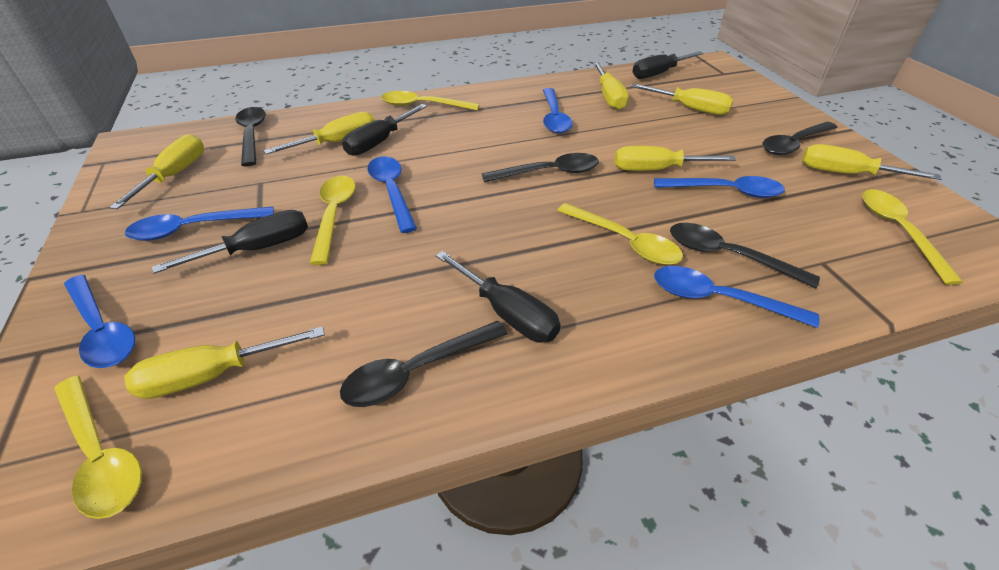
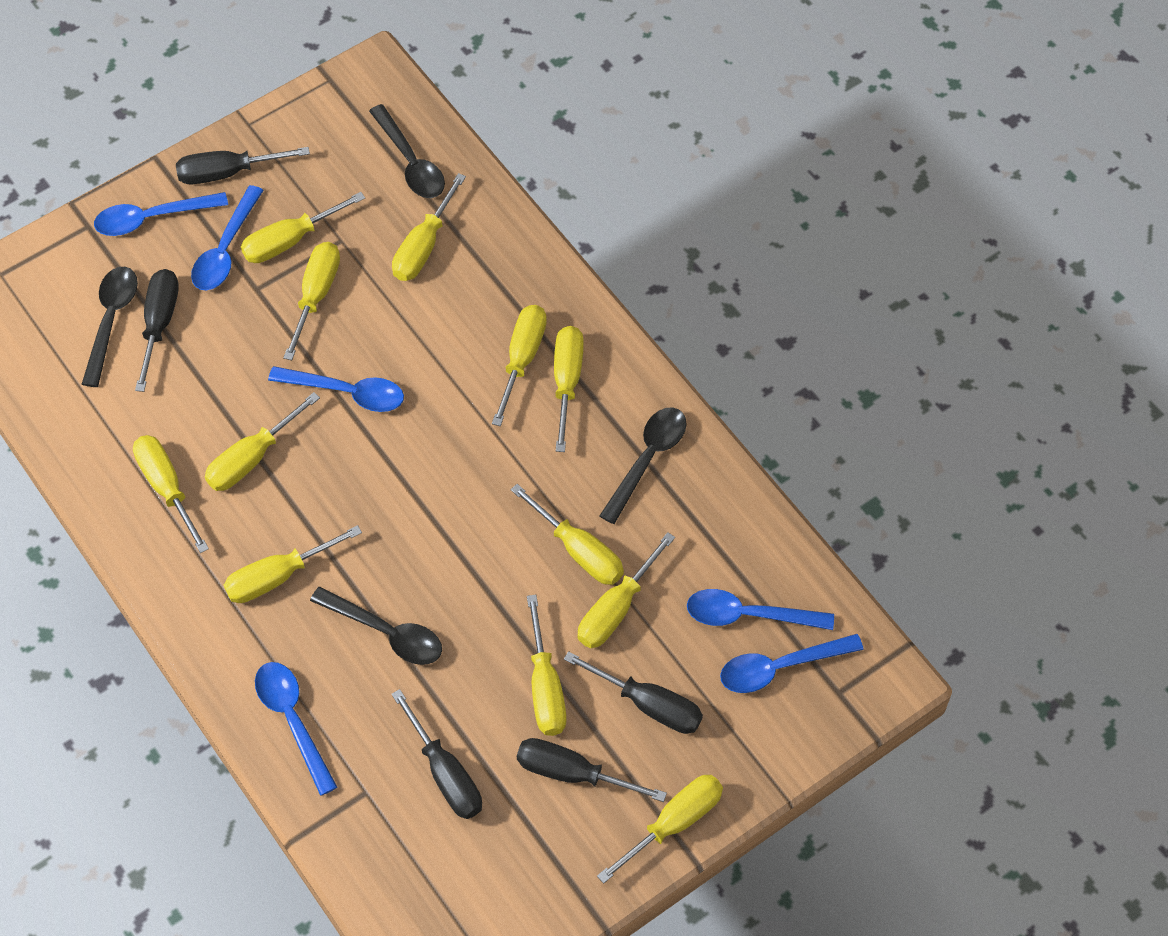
black screwdriver: [151,210,308,274] [342,104,427,156] [436,251,560,343] [632,51,704,79] = 4 -> [135,269,179,392] [176,147,310,184] [391,689,482,819] [517,738,667,802] [564,651,703,734] = 5
black spoon: [235,107,266,166] [340,321,508,407] [482,153,599,183] [670,223,820,288] [763,122,837,155] = 5 -> [82,267,138,387] [310,587,442,665] [369,104,445,198] [599,407,687,524] = 4
yellow screwdriver: [109,134,204,209] [124,326,325,399] [264,112,375,154] [593,62,629,110] [614,146,736,171] [631,83,733,115] [802,144,941,180] = 7 -> [133,435,209,553] [205,392,320,491] [224,525,362,603] [241,192,365,263] [283,242,340,360] [392,173,466,281] [492,305,547,426] [511,484,624,585] [527,595,566,736] [554,326,584,452] [578,532,675,648] [597,775,723,884] = 12
yellow spoon: [54,376,142,519] [310,176,356,265] [381,91,479,111] [557,203,683,265] [862,189,963,285] = 5 -> none = 0

